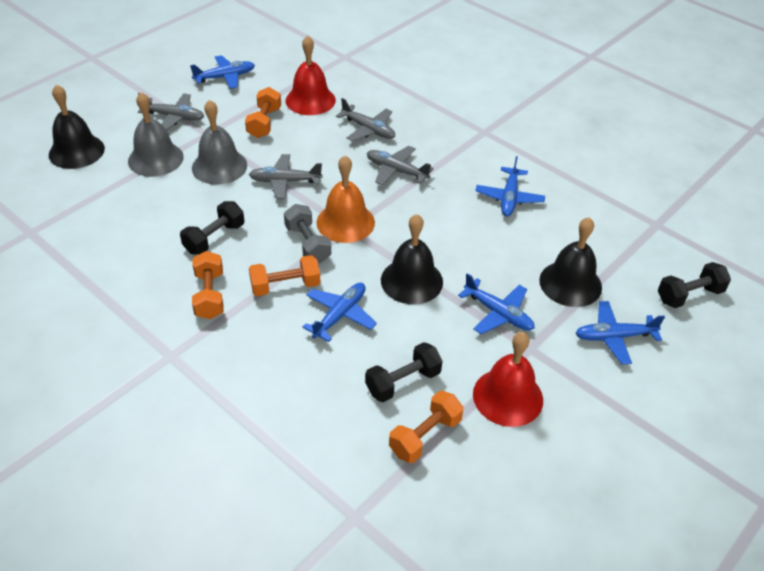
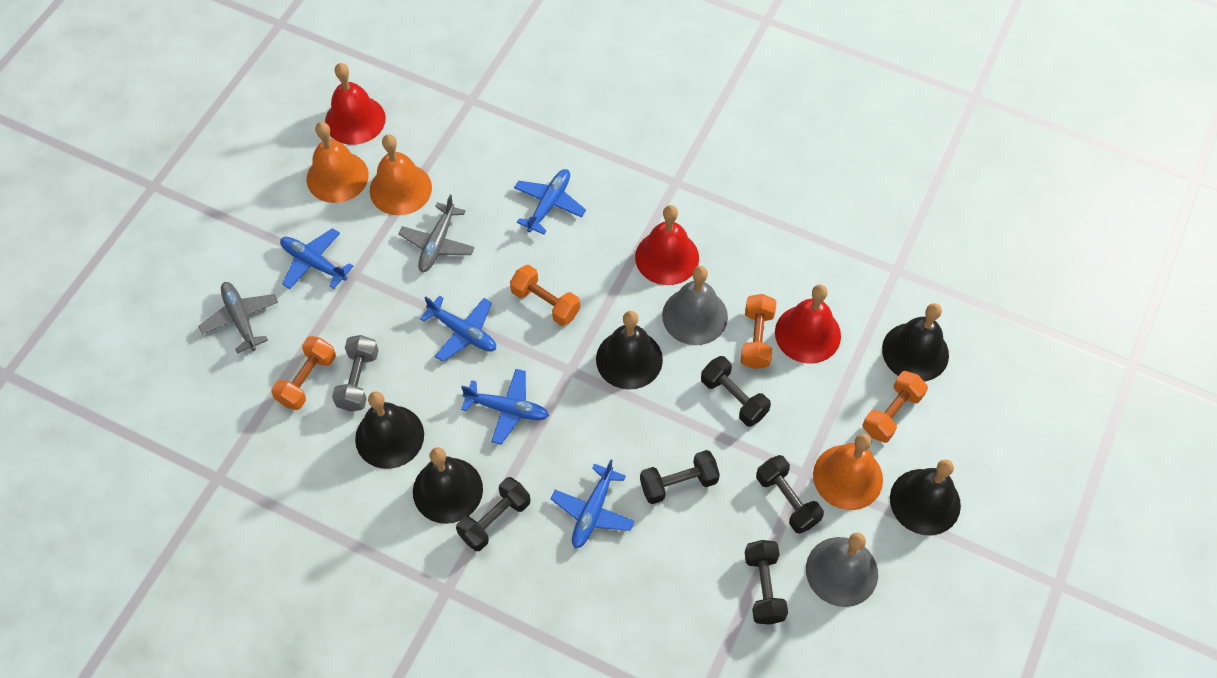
black bell: [49,84,105,169] [381,214,443,304] [539,217,602,307] = 3 -> [355,391,424,469] [413,447,483,524] [596,311,663,390] [882,303,949,382] [890,459,961,535] = 5
black dumbbell: [180,201,244,255] [365,342,442,402] [658,262,731,308] = 3 -> [456,477,530,551] [640,450,720,504] [701,356,771,427] [745,540,788,625] [756,455,824,534] = 5
grey plane: [138,93,204,130] [249,154,323,199] [336,98,395,142] [367,146,434,185] = 4 -> [198,282,278,354] [398,195,475,272] = 2
orange bell: [316,155,375,243] = 1 -> [307,122,369,203] [370,134,432,215] [813,434,883,510] = 3
red bell: [285,35,336,115] [473,332,543,427] = 2 -> [325,63,386,145] [635,205,699,285] [775,284,841,364] = 3

